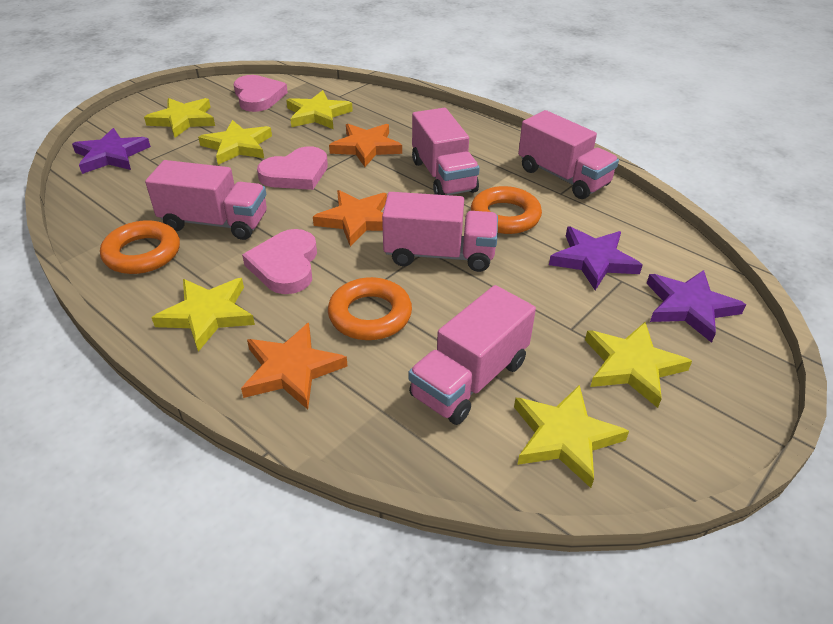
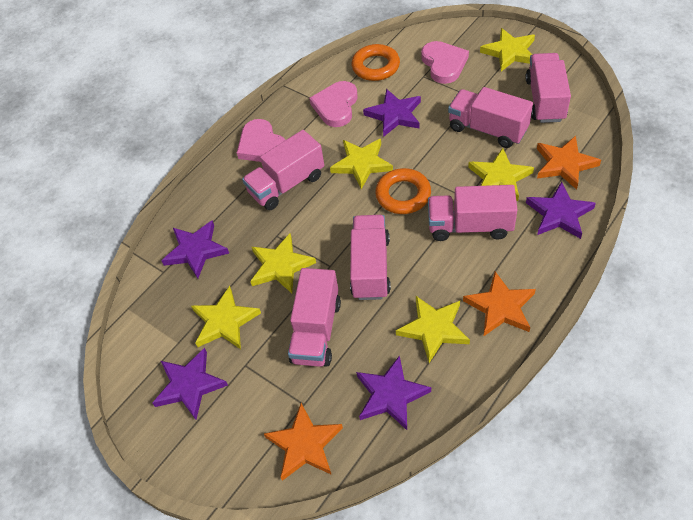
orange ring: [100,220,180,274] [328,277,412,340] [471,186,542,234] = 3 -> [351,44,400,81] [375,168,431,214] = 2
pink truck: [145,160,267,240] [382,192,498,272] [409,285,536,425] [412,108,480,195] [518,110,619,199] = 5 -> [242,130,324,210] [288,268,341,367] [350,215,391,300] [428,185,518,241] [448,87,533,148] [526,53,571,123] = 6
purple star: [72,128,151,174] [549,227,642,290] [646,270,746,343] = 3 -> [152,348,228,420] [161,220,229,279] [356,355,431,430] [363,89,421,137] [526,182,596,239] = 5

